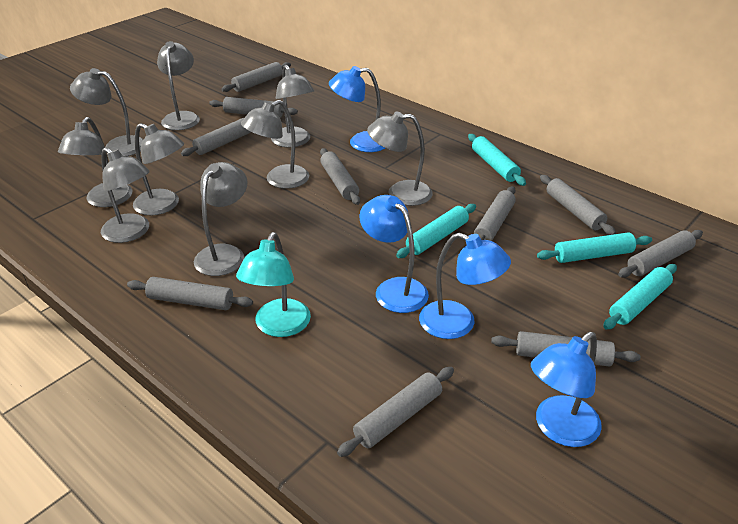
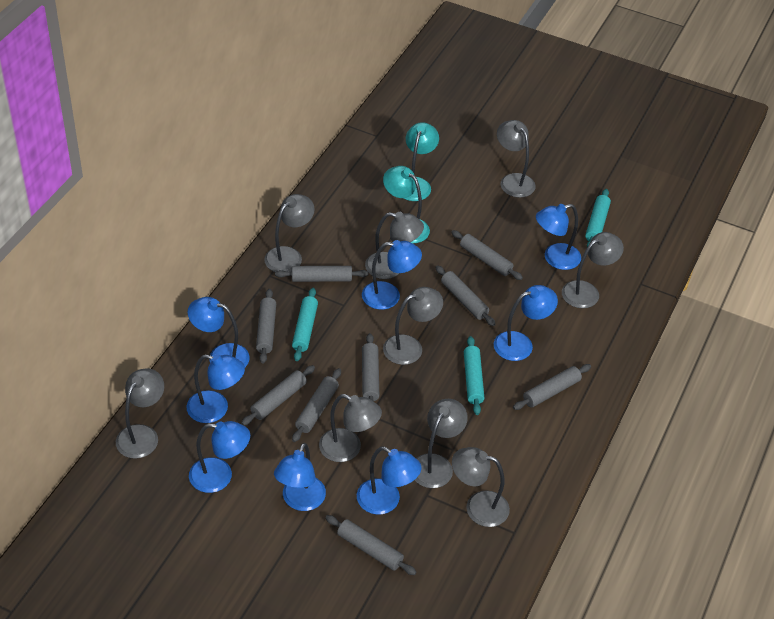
blue lamp: [329,66,385,152] [359,195,429,313] [419,233,511,339] [531,332,602,447] = 4 -> [186,354,245,423] [188,297,250,367] [189,421,250,493] [274,443,326,511] [357,446,421,515] [362,240,422,310] [494,285,558,361] [536,204,581,270] = 8
grey rolling pin: [127,277,253,310] [181,118,251,156] [209,97,298,118] [222,62,291,92] [320,148,360,205] [337,367,454,457] [474,186,516,241] [491,331,641,367] [540,175,616,235] [618,230,703,278] = 10 -> [241,365,315,426] [256,289,276,363] [275,266,369,282] [292,368,341,442] [325,515,417,575] [362,333,379,401] [435,265,495,326] [451,230,523,280] [513,364,591,410] = 9
turquoise lamp: [236,232,311,337] = 1 -> [383,166,430,243] [403,122,439,201] = 2
turquoise rolling pin: [396,204,476,258] [468,134,526,186] [537,232,652,263] [603,264,677,329] = 4 -> [292,288,318,361] [464,336,485,415] [585,189,611,247] = 3

